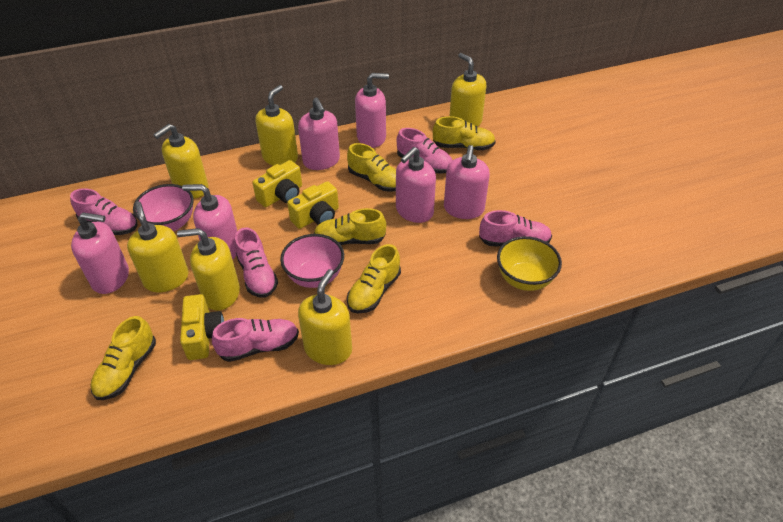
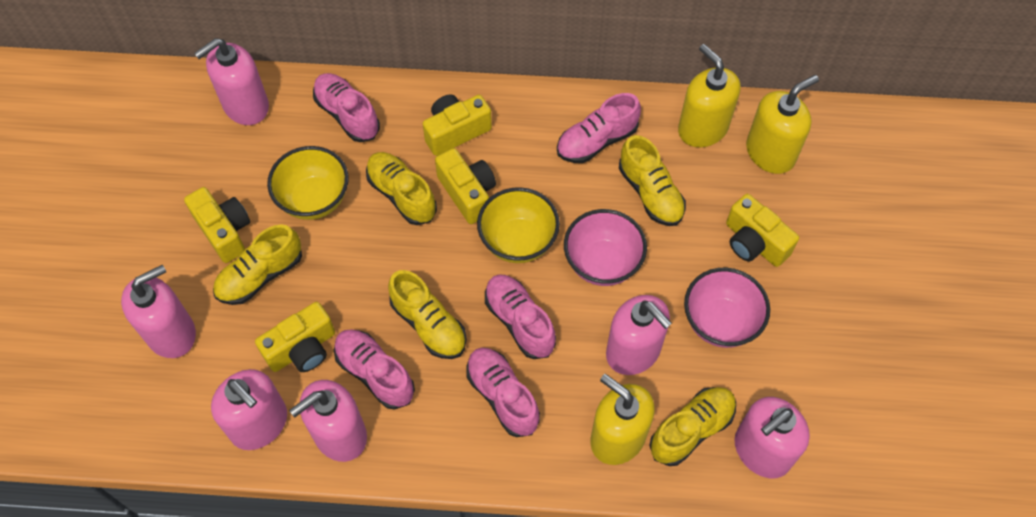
yellow bowl: [497,236,562,291] = 1 -> [267,146,349,220] [477,187,560,263] = 2
yellow camera: [180,294,224,360] [252,160,302,207] [287,181,339,229] = 3 -> [184,187,250,263] [255,302,335,372] [423,94,492,156] [435,148,496,224] [726,194,799,267] = 5
yellow soap dispenser: [127,201,189,292] [153,124,209,199] [177,228,240,311] [255,85,298,166] [298,269,352,365] [450,53,486,127] = 6 -> [590,374,655,465] [678,44,741,147] [746,75,819,174] = 3

